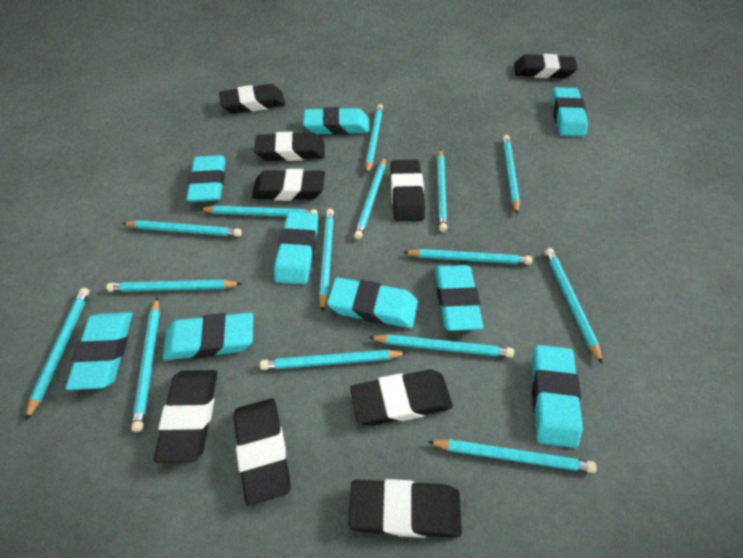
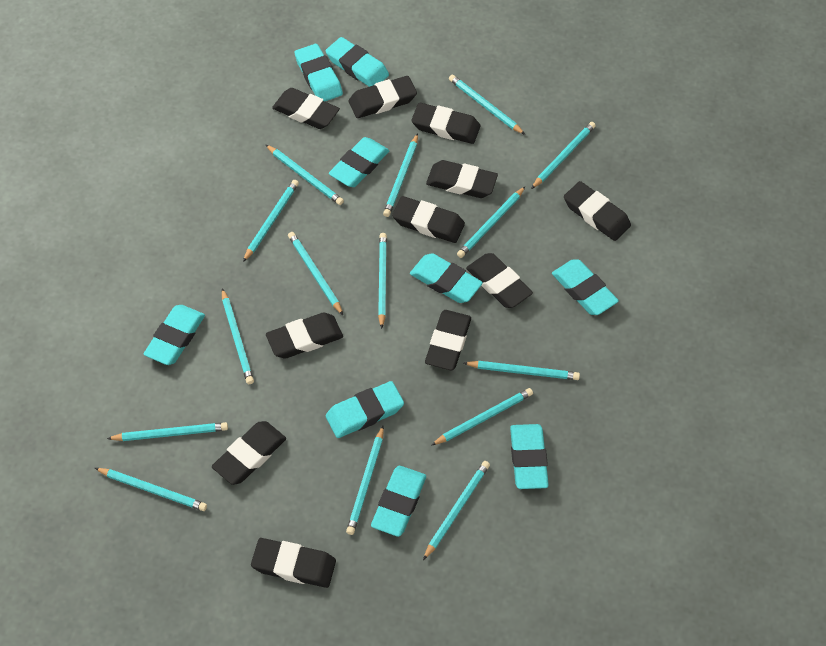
black eraser: [154,370,217,463] [219,84,285,113] [234,398,291,506] [252,169,325,201] [254,132,325,161] [348,479,462,538] [350,370,453,426] [391,160,425,221] [514,54,578,78] = 9 -> [212,421,286,485] [251,538,336,588] [266,313,343,358] [272,88,340,129] [348,76,417,118] [392,196,465,243] [411,103,480,144] [425,310,471,370] [426,160,498,198] [466,253,533,308] [564,181,631,241] = 11

